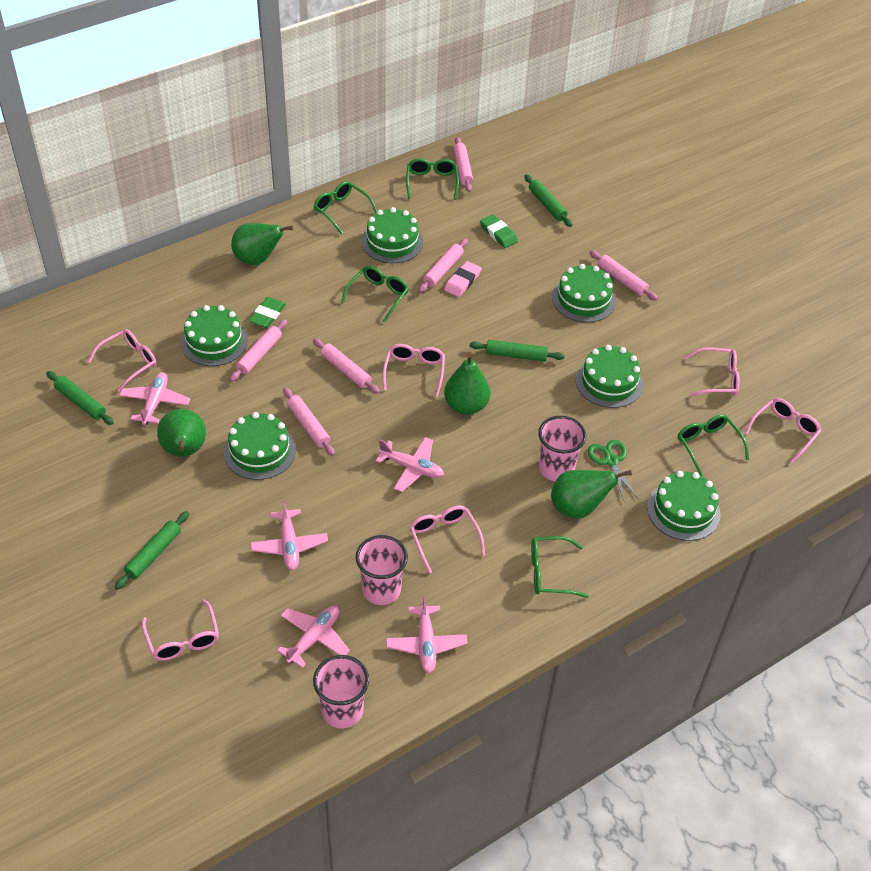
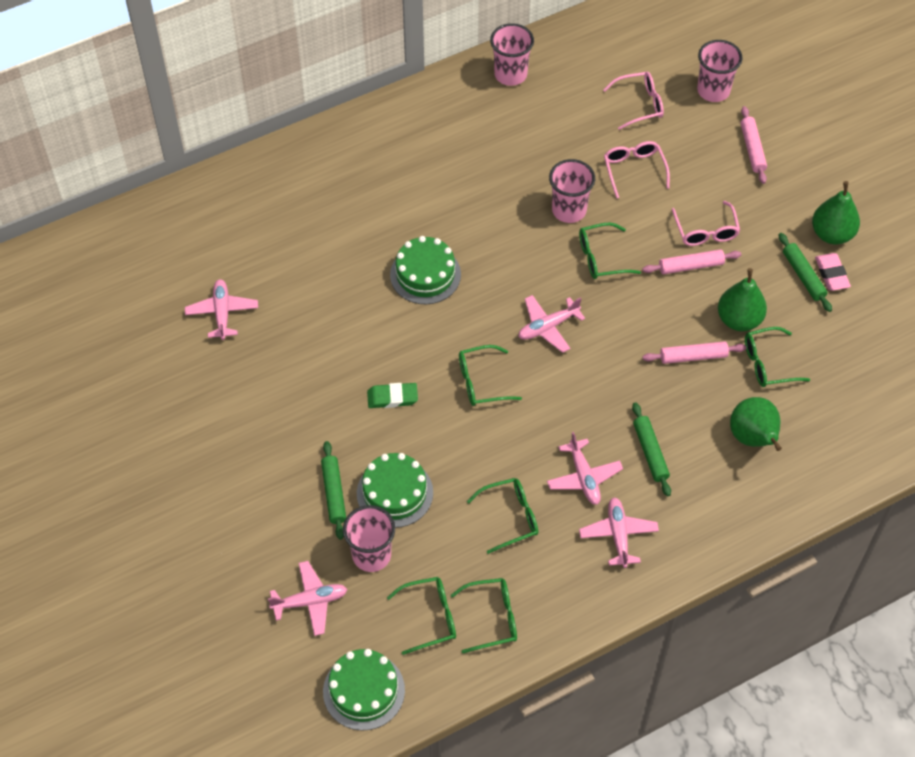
green cake: [181,305,248,366] [224,412,296,480] [362,207,423,263] [552,264,616,323] [576,345,643,408] [647,471,721,541] = 6 -> [323,649,405,731] [357,453,433,528] [390,236,461,304] = 3
green eraser: [248,297,286,328] [480,214,518,248] = 2 -> [367,383,418,408] = 1
green glasses: [314,181,377,234] [341,266,409,322] [406,158,459,200] [531,536,589,598] [678,415,749,476] = 5 -> [387,577,456,655] [451,578,517,653] [459,345,522,406] [467,478,538,554] [579,222,641,279] [745,327,810,387] = 6
green pear: [157,409,206,457] [231,223,294,265] [444,353,490,415] [551,470,632,518] = 4 -> [718,268,767,331] [730,397,782,451] [812,181,860,244] = 3
green rolling pin: [46,371,114,425] [115,511,189,590] [470,340,565,362] [524,174,572,227] = 4 -> [321,441,346,540] [632,402,671,496] [779,233,832,312] = 3
green scissors: [588,440,638,500] = 1 -> none = 0
pink cup: [313,655,369,729] [355,535,408,605] [538,416,586,481] = 3 -> [343,505,395,572] [490,23,534,86] [549,159,595,223] [697,40,742,102] = 4
pink glasses: [88,329,157,392] [142,599,219,661] [383,344,445,397] [410,506,485,573] [686,347,740,397] [744,398,821,464] = 6 -> [603,72,664,130] [604,141,670,198] [672,201,740,246] = 3
pink rolling pin: [230,319,287,382] [283,388,335,456] [313,338,380,394] [418,239,468,293] [453,137,473,192] [589,250,658,301] = 6 -> [642,249,741,274] [642,341,746,364] [740,106,767,184] = 3

